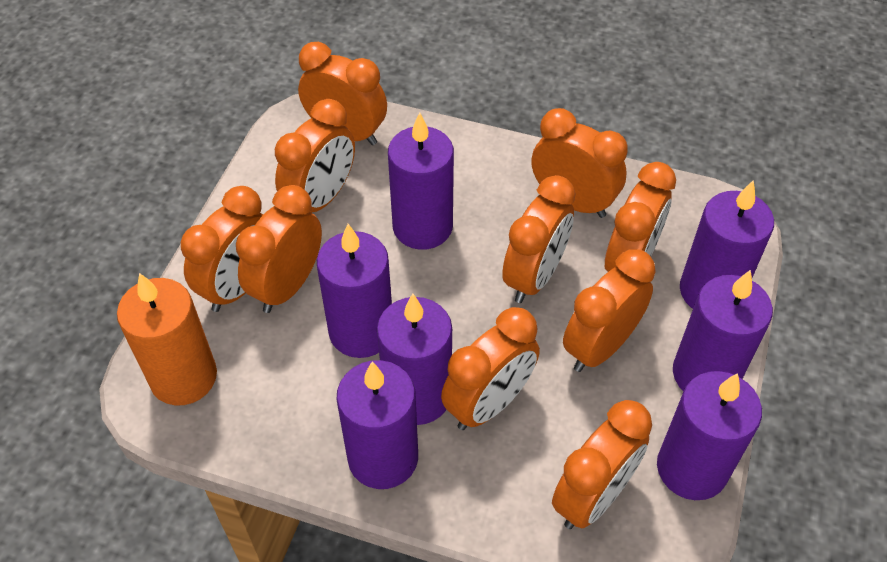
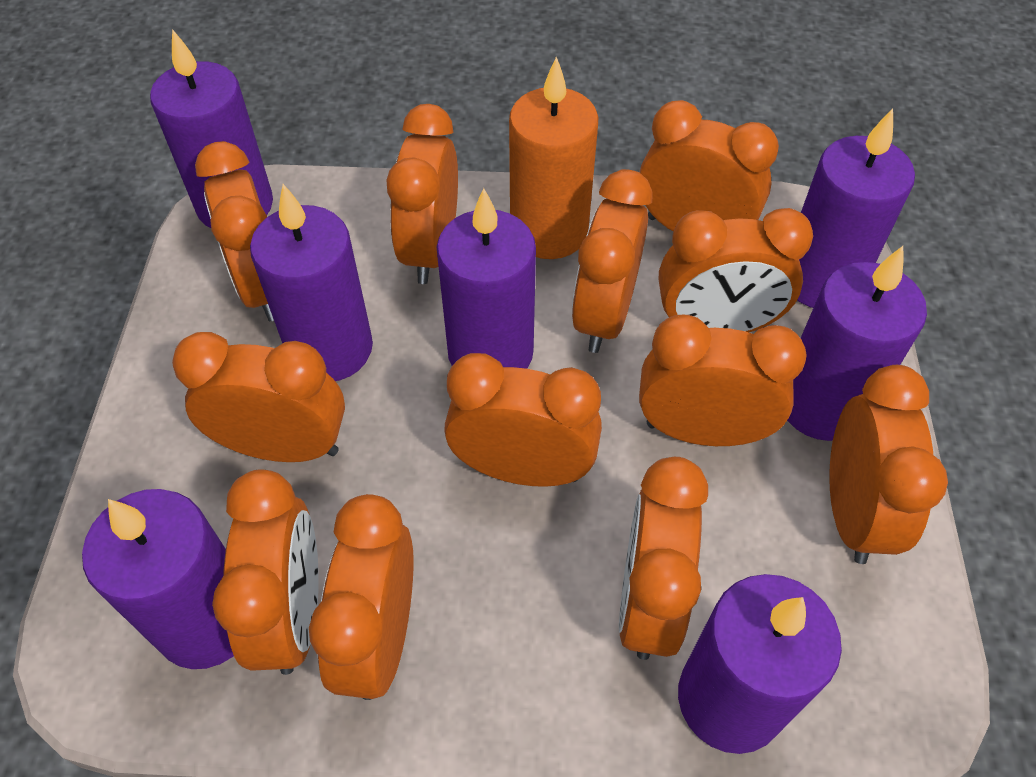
orange clock: [181,186,263,312] [236,185,322,313] [275,99,355,213] [298,42,387,145] [441,307,540,430] [502,175,575,303] [531,108,628,218] [552,400,652,529] [563,249,656,372] [605,162,676,272] = 10 -> [172,332,345,462] [195,141,274,321] [212,469,319,675] [309,494,414,700] [386,104,458,284] [444,353,602,487] [572,169,652,353] [619,457,708,660] [639,100,779,232] [639,315,807,446] [659,208,813,332] [829,365,948,564] = 12

